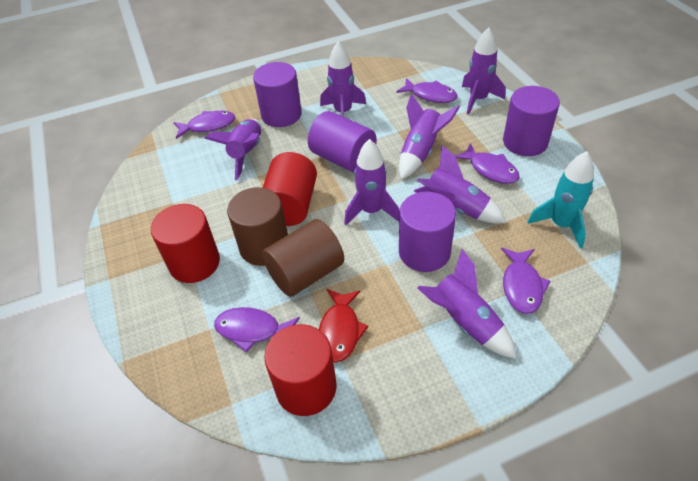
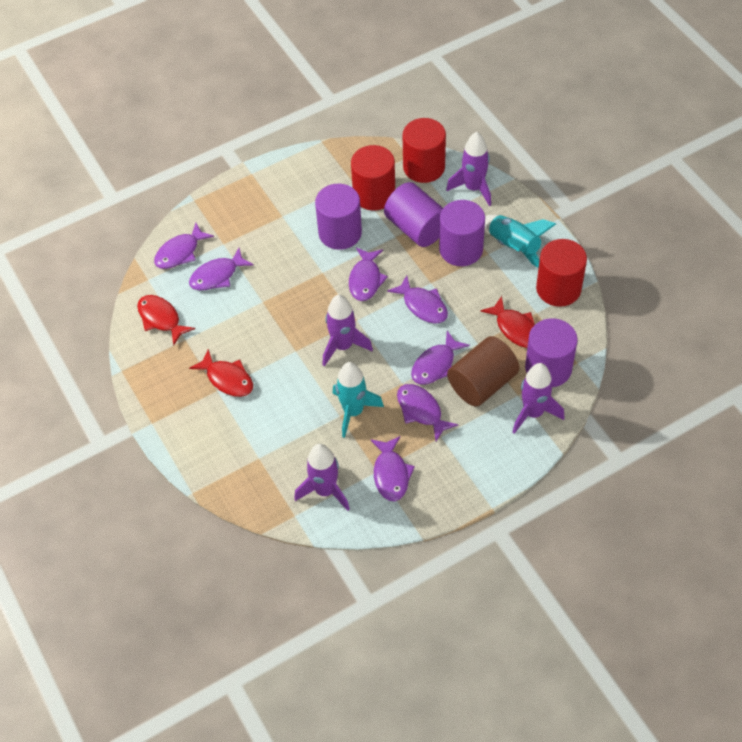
brown cylinder: [227,187,288,266] [262,219,344,297] = 2 -> [447,336,520,407] = 1
purple fish: [173,111,235,139] [214,307,300,353] [396,78,458,103] [455,143,520,184] [501,248,551,314] = 5 -> [154,223,214,269] [189,248,254,291] [349,247,388,301] [371,436,415,501] [387,275,448,324] [397,384,458,441] [411,331,470,385] = 7
purple rocket: [205,119,261,180] [320,42,366,117] [344,139,400,225] [399,94,460,180] [414,146,507,224] [417,249,517,359] [462,28,506,115] = 7 -> [294,444,350,511] [323,295,373,367] [446,132,491,206] [513,363,564,434] = 4
red fish: [319,289,369,362] = 1 -> [137,295,195,345] [189,349,253,397] [480,296,535,348] = 3
turquoise rocket: [528,151,594,249] = 1 -> [333,362,384,438] [485,215,556,268] = 2

